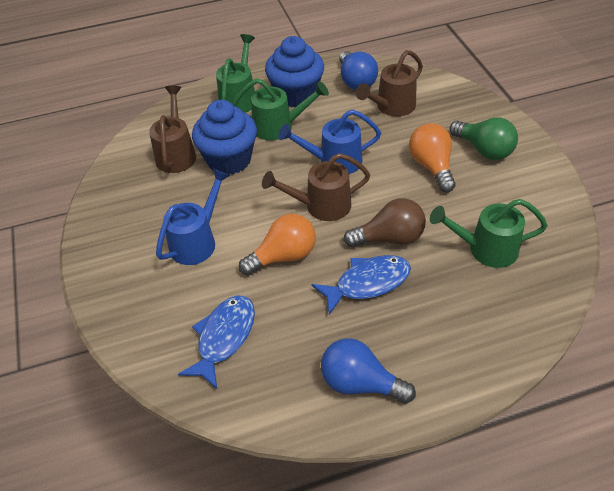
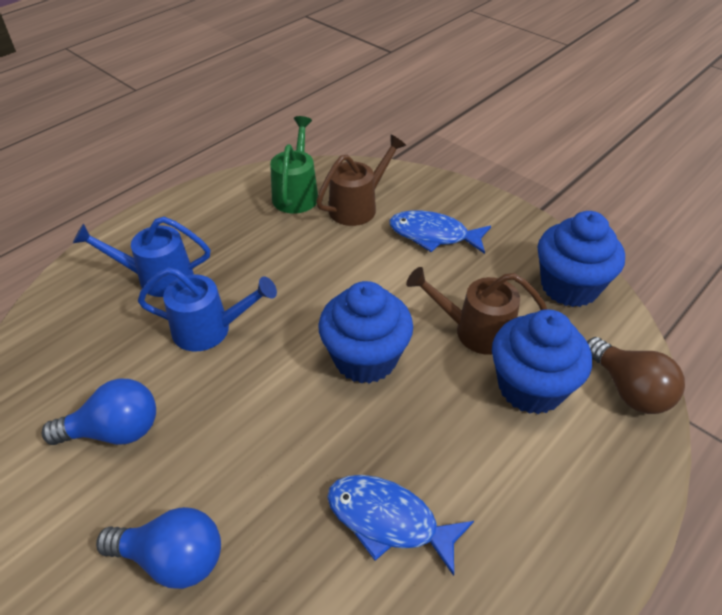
blue cupcake: [192,100,257,175] [265,36,324,107] = 2 -> [318,281,413,384] [492,309,592,414] [538,211,625,307] = 3
brown watering can: [149,86,196,173] [262,153,370,221] [356,50,423,117] = 3 -> [316,135,406,226] [406,267,547,355] = 2
green light bulb: [450,117,518,160] = 1 -> none = 0
green watering can: [216,34,255,113] [232,79,329,140] [430,199,548,268] = 3 -> [270,116,318,214] = 1
orange light bulb: [239,214,316,275] [409,123,456,192] = 2 -> none = 0

